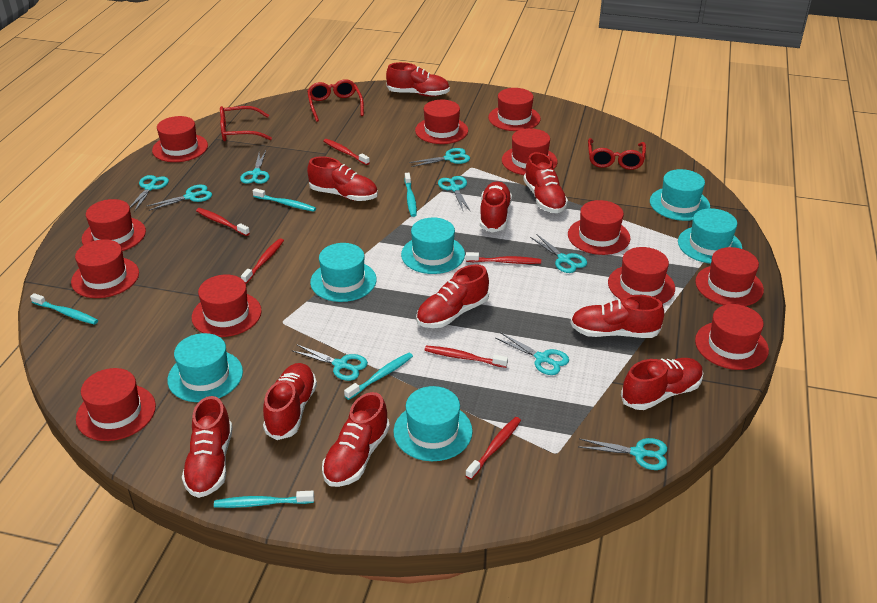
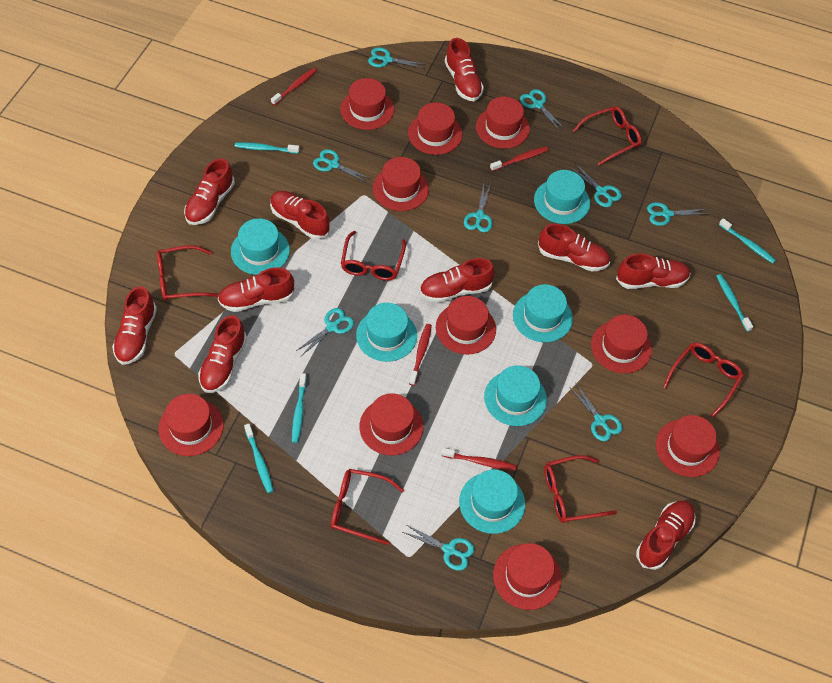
red glasses: [220,106,272,141] [307,79,364,122] [588,138,646,170] = 3 -> [157,245,218,301] [331,469,404,545] [341,231,406,281] [544,455,617,523] [573,106,642,166] [663,343,744,418] = 6
red hat: [71,239,139,298] [76,368,156,441] [82,199,146,251] [152,116,208,162] [192,274,262,337] [415,100,468,144] [488,88,541,131] [502,128,558,175] [568,200,631,255] [608,247,675,304] [695,247,764,306] [695,304,769,370] = 12 -> [158,394,224,456] [340,78,394,130] [359,393,423,455] [373,157,429,211] [408,102,462,155] [436,296,496,355] [476,97,530,149] [493,543,562,610] [591,315,652,373] [656,415,720,477] = 10
red toothbrush: [196,208,250,236] [241,238,284,284] [323,139,370,165] [424,346,508,368] [465,417,521,480] [466,252,541,264] = 6 -> [271,68,317,105] [409,324,432,386] [441,448,517,471] [490,147,548,171] = 4

